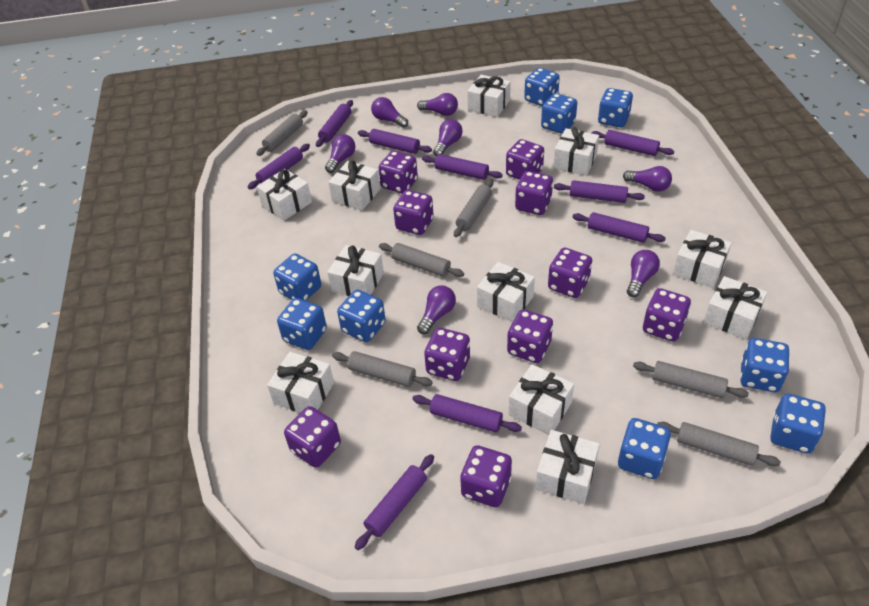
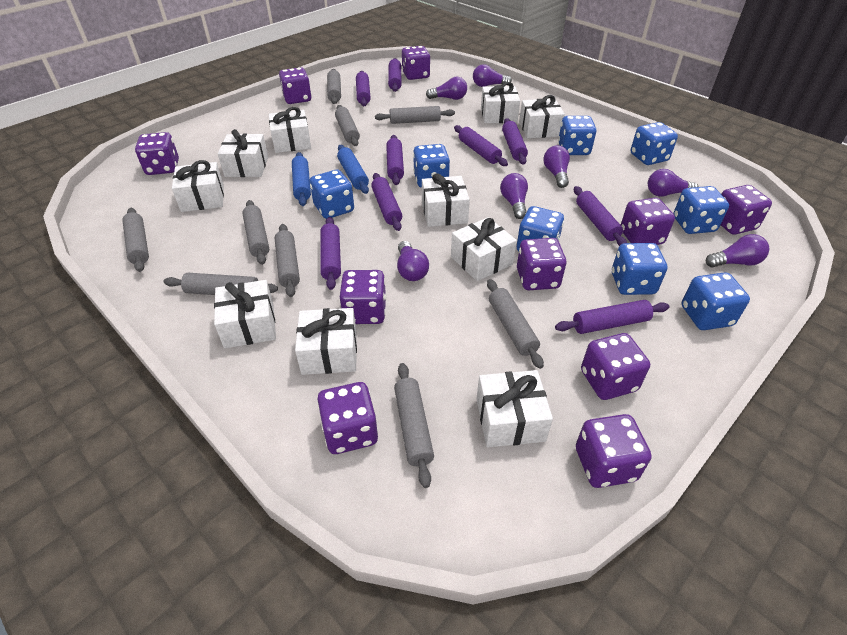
blue dice: [273,254,321,301] [277,298,327,350] [337,290,386,342] [524,68,560,106] [541,93,577,134] [598,88,633,127] [618,418,671,479] [740,338,790,392] [770,394,826,454] = 9 -> [310,170,354,219] [413,144,450,188] [517,206,564,251] [558,116,596,155] [612,243,667,295] [631,122,678,165] [673,186,729,234] [682,272,750,330] = 8
blue rolling pin: none = 0 -> [292,152,311,206] [337,145,369,194] = 2
grey rolling pin: [256,110,308,156] [332,351,433,387] [379,243,464,277] [454,179,493,237] [633,361,749,398] [657,422,781,466] = 6 -> [122,208,149,272] [163,273,278,295] [242,200,269,265] [275,224,300,297] [327,69,341,104] [335,105,360,146] [375,106,455,124] [394,363,434,488] [487,279,544,369] = 9
white gift: [256,169,312,221] [267,352,334,413] [327,245,384,296] [328,161,380,210] [467,75,511,117] [477,262,535,322] [509,364,574,435] [535,430,600,504] [553,127,599,176] [673,230,732,288] [703,276,768,340] = 11 -> [172,160,224,212] [214,280,276,348] [218,129,268,177] [269,107,311,153] [295,308,357,375] [422,173,470,227] [451,217,517,281] [476,370,553,447] [481,82,520,123] [519,95,565,138] = 10

